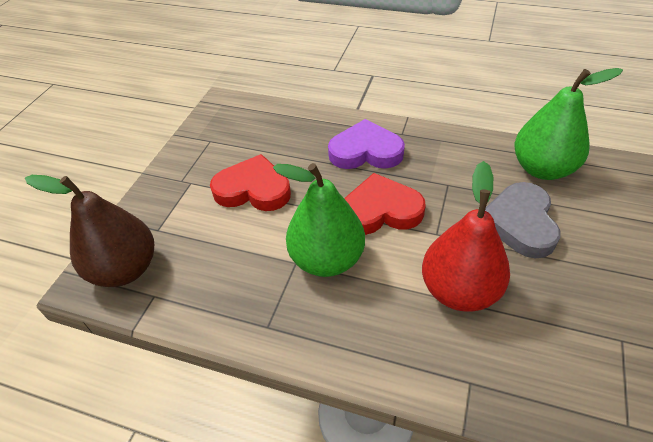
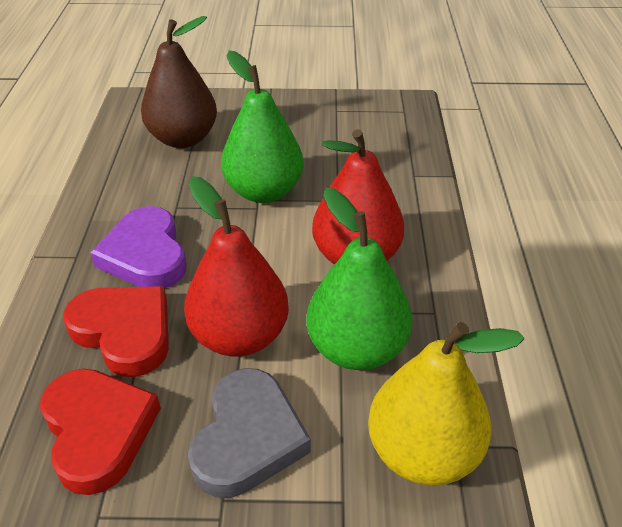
red pear: [422,161,510,311] = 1 -> [184,176,289,357] [312,129,404,265] = 2
yellow pear: none = 0 -> [368,322,524,486] = 1

